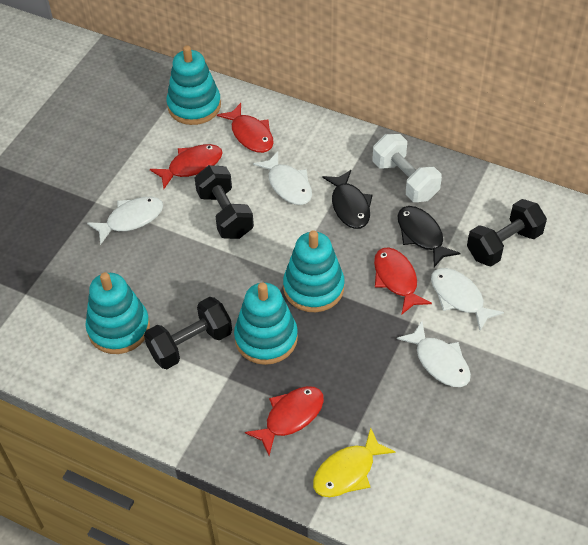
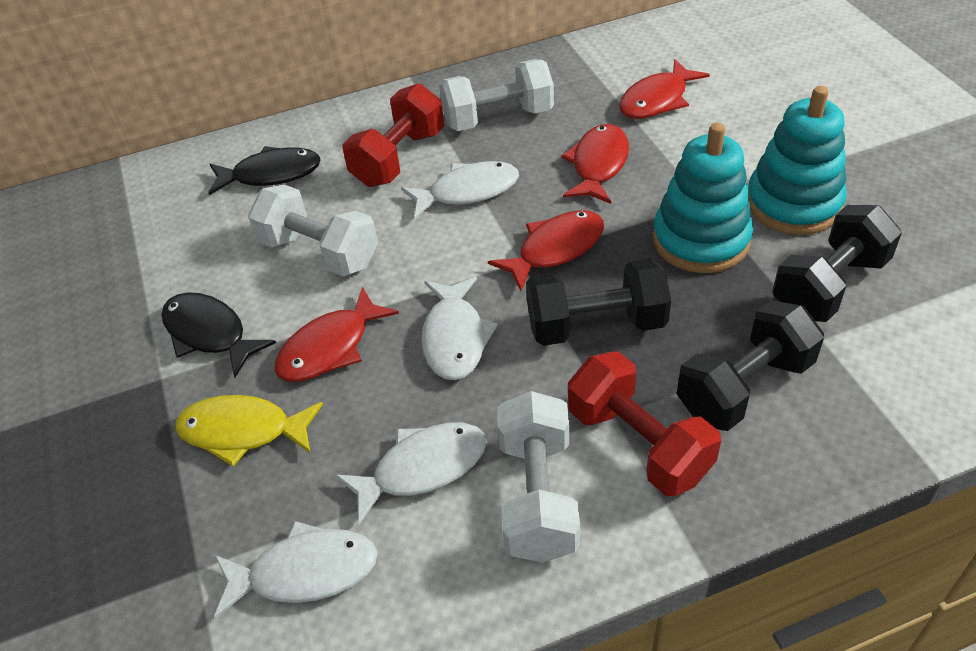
red dumbbell: none = 0 -> [342,83,444,187] [568,351,721,496] = 2
turquoise stacking toy: [85,272,150,354] [167,45,221,125] [234,282,298,365] [283,230,345,312] = 4 -> [653,123,753,273] [748,86,847,235] = 2
white dumbbell: [373,134,442,202] = 1 -> [248,185,378,276] [439,59,554,131] [497,391,580,563] = 3

